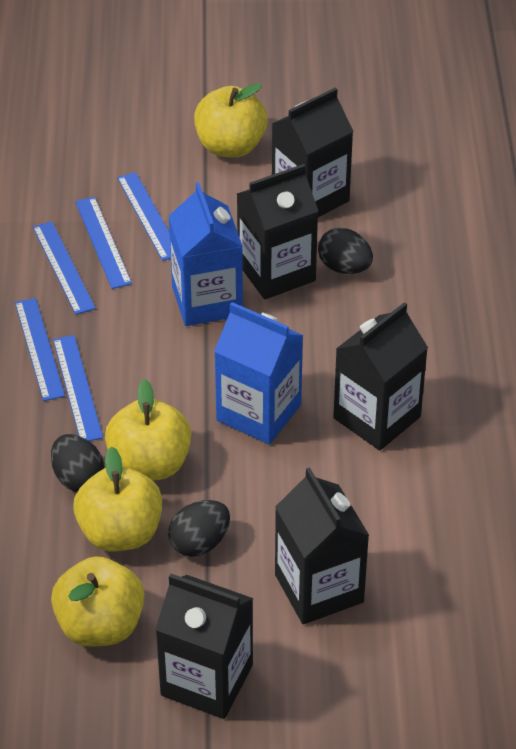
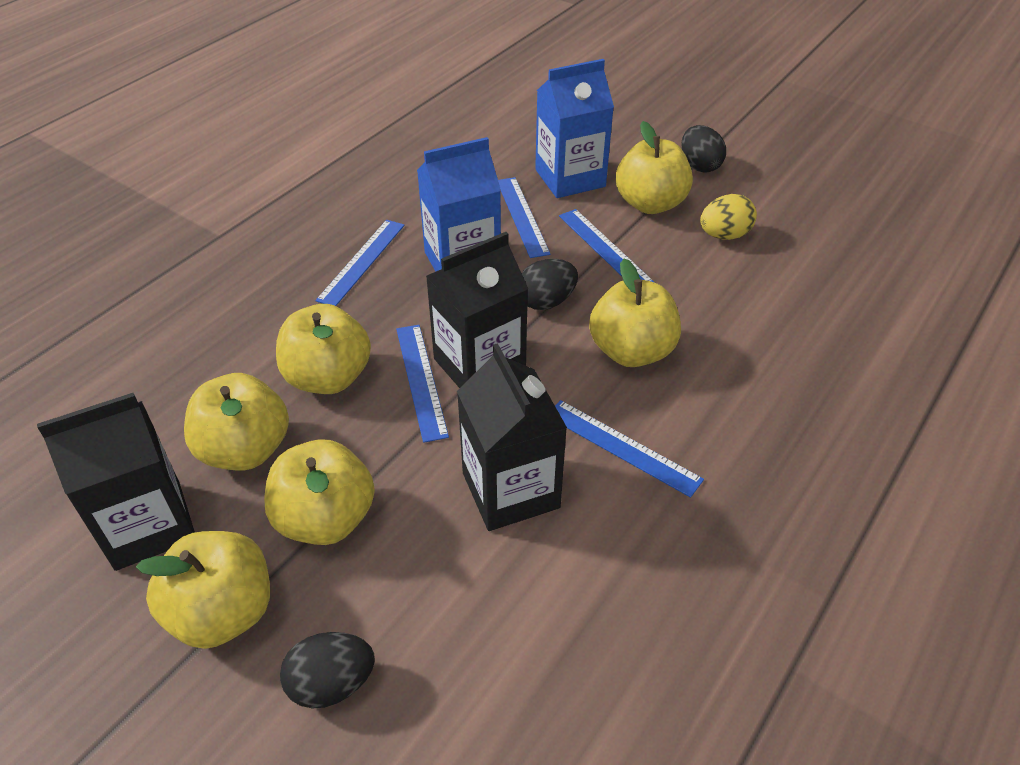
black carton: [155,573,253,719] [237,164,318,299] [272,87,353,217] [275,467,369,624] [333,302,428,450] = 5 -> [37,393,195,571] [426,232,528,388] [457,343,567,531] = 3
yellow apple: [51,556,144,647] [73,446,162,551] [105,379,191,481] [194,83,268,158] = 4 -> [136,531,270,649] [184,373,289,470] [264,439,375,545] [276,304,371,394] [589,259,681,367] [616,121,693,214] = 6
yellow egg: none = 0 -> [700,194,757,240] = 1

